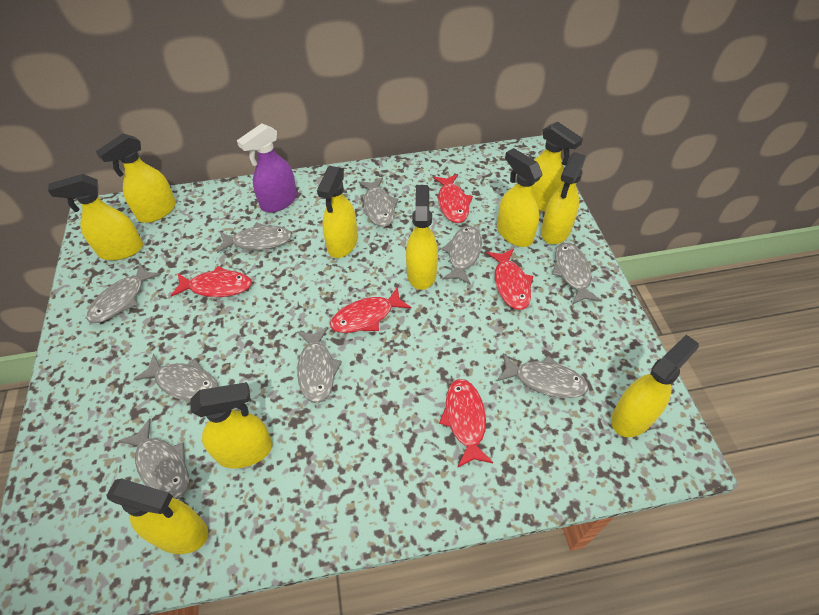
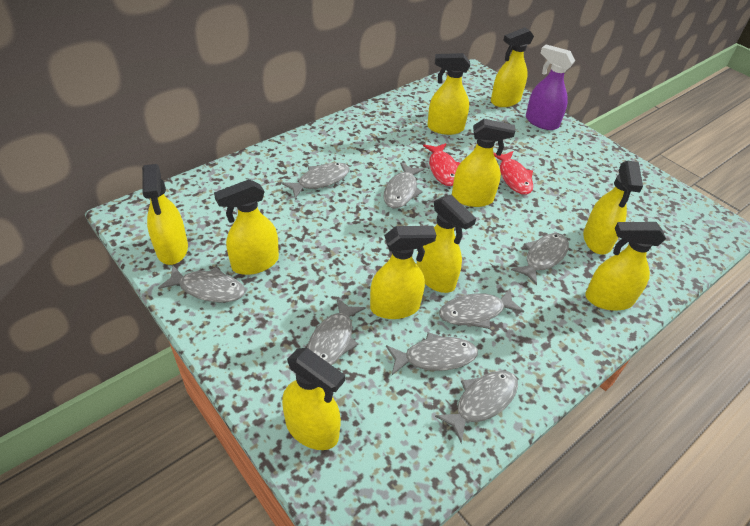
grey fish: [87,263,161,323] [119,419,189,499] [133,353,219,402] [217,223,292,253] [297,327,342,403] [358,177,398,227] [442,225,482,285] [497,353,589,398] [552,242,602,305] = 9 -> [158,266,246,302] [282,162,350,199] [307,297,366,365] [384,162,424,208] [386,332,478,375] [435,370,518,443] [439,288,524,329] [511,233,569,286] = 8
red fish: [171,266,252,297] [330,286,411,333] [433,174,473,223] [439,379,493,468] [487,248,533,310] = 5 -> [423,143,460,186] [494,151,533,195] = 2

